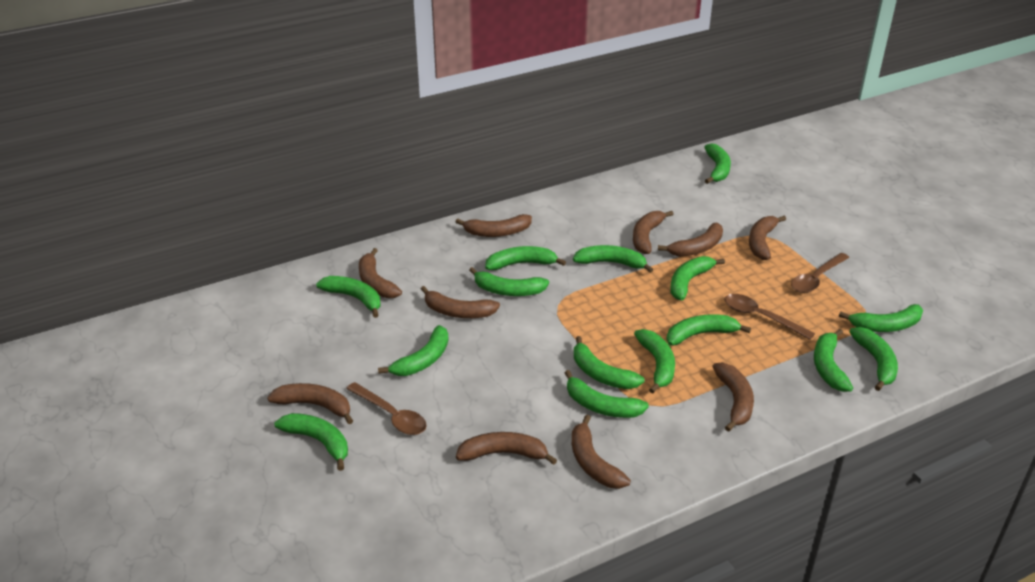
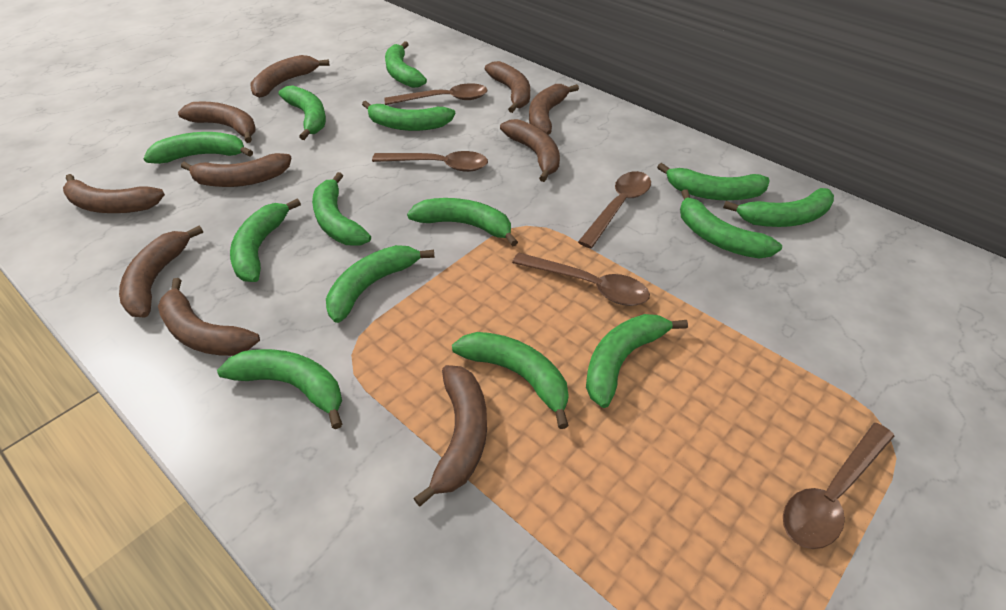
brown spoon: [346,382,427,435] [724,294,815,340] [791,253,849,293] = 3 -> [372,151,488,172] [384,83,488,105] [512,252,650,306] [578,171,651,248] [783,423,894,549] = 5
green banana: [274,413,348,471] [316,276,380,318] [378,325,449,376] [469,267,549,296] [485,246,566,270] [565,370,649,418] [573,245,654,273] [574,336,645,389] [634,329,675,394] [666,314,751,346] [670,256,725,300] [704,143,731,184] [814,329,853,392] [839,304,923,332] [849,327,898,391] = 15 -> [143,132,253,164] [217,349,342,429] [230,199,301,282] [278,85,326,140] [312,172,371,246] [326,245,434,323] [362,101,455,131] [385,41,427,88] [407,198,518,246] [452,332,569,429] [586,314,688,408] [657,163,770,200] [680,189,782,259] [723,188,834,227] = 14

